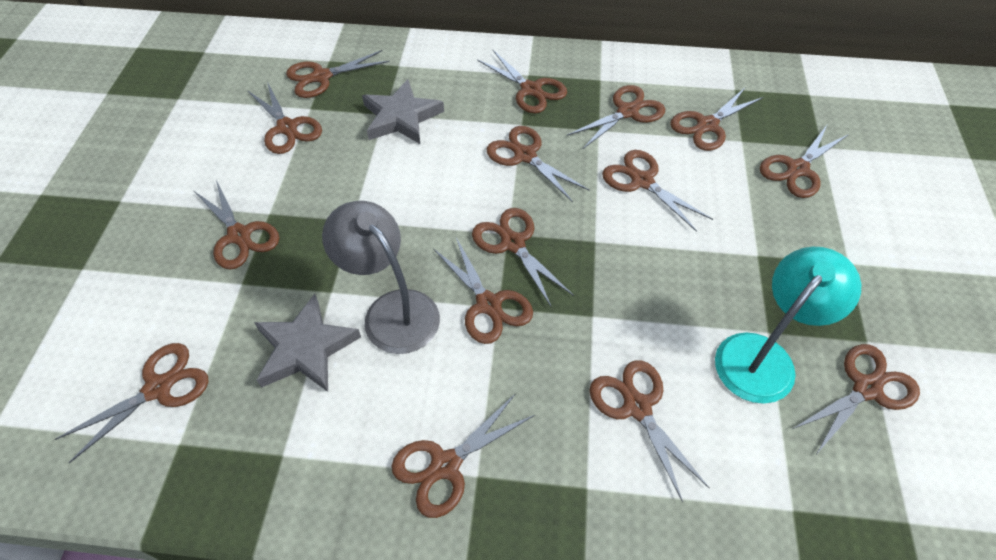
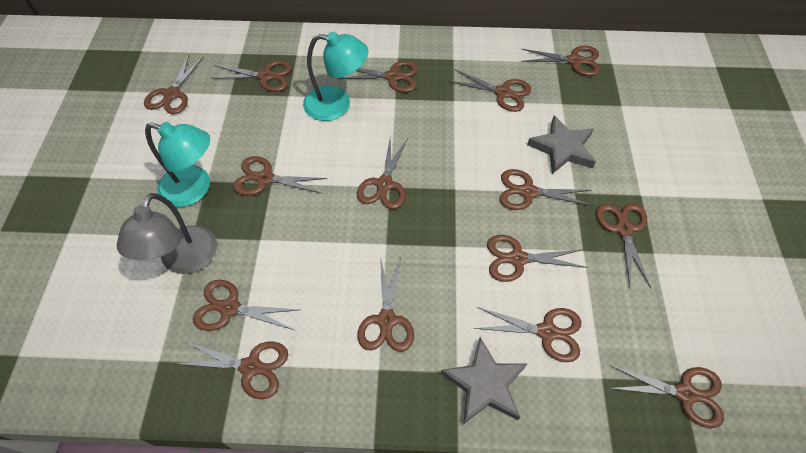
turquoise lamp: [715,247,861,404] = 1 -> [145,122,210,207] [303,31,368,121] = 2

